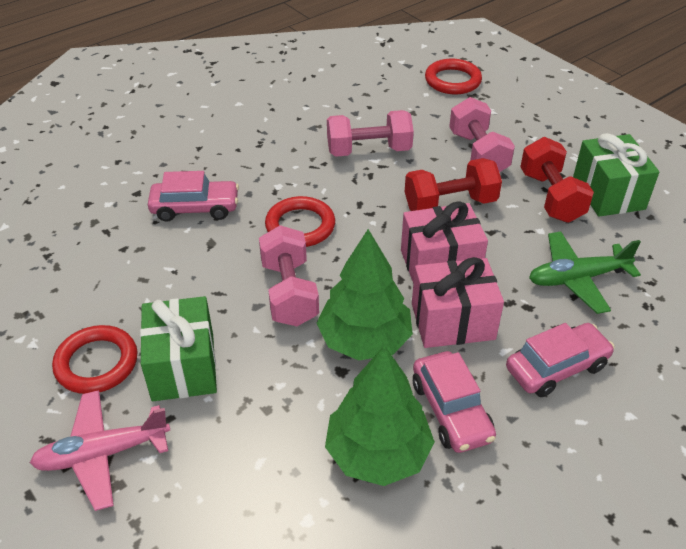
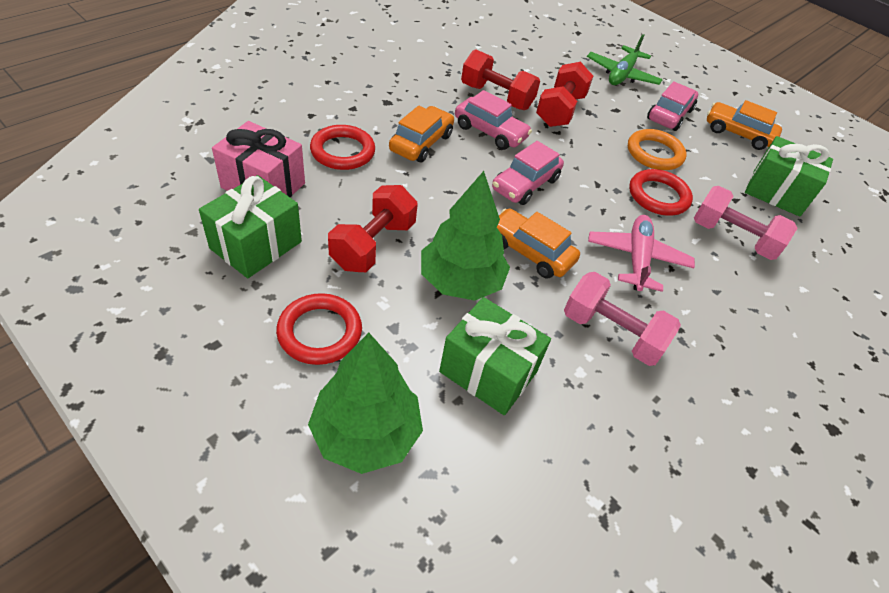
green gift: [140,296,217,401] [573,133,659,217] = 2 -> [199,175,302,278] [439,297,551,415] [745,136,833,217] = 3
orange car: none = 0 -> [389,106,454,162] [497,208,580,279] [707,100,782,150] = 3
orange ring: none = 0 -> [628,129,686,170] = 1
pink dumbbell: [259,225,319,326] [327,110,414,157] [449,97,515,172] = 3 -> [564,272,681,366] [694,186,798,260] = 2
pink gift: [401,201,488,283] [412,257,504,348] = 2 -> [212,121,305,198] = 1
red dumbbell: [405,158,502,211] [520,137,594,223] = 2 -> [328,185,418,272] [461,49,540,110] [536,62,593,127] = 3

